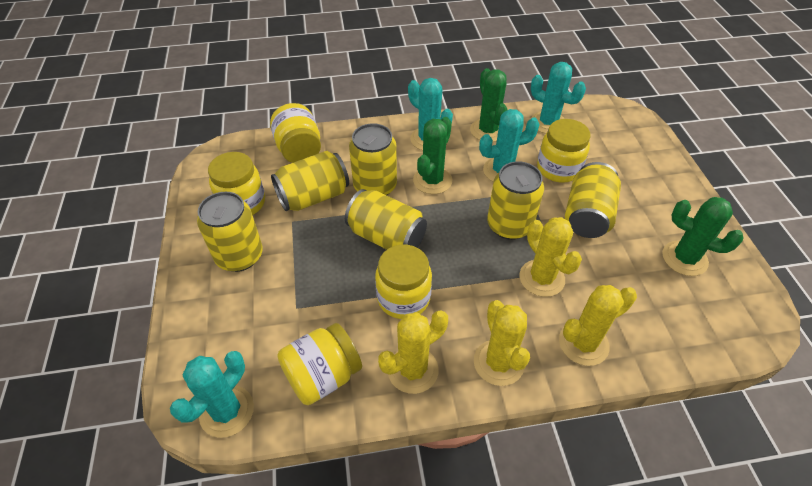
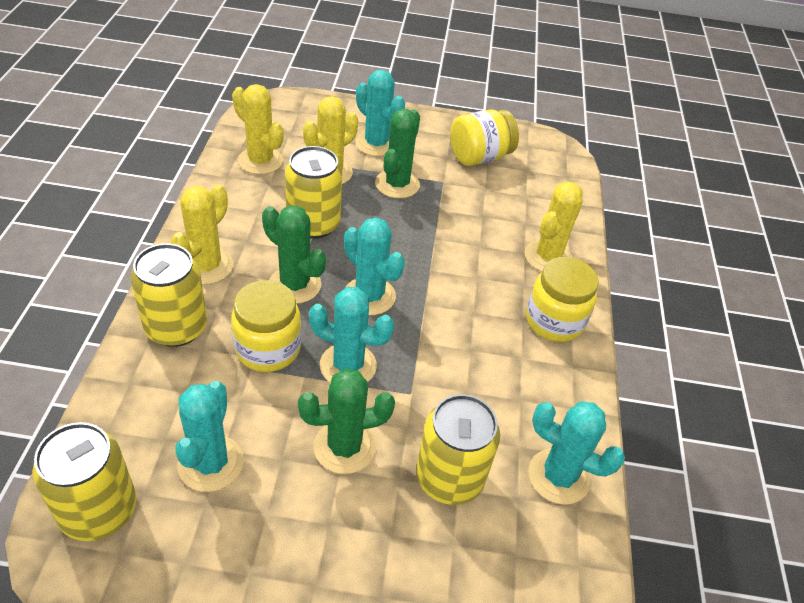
turquoise cactus: [170,351,254,438] [408,78,453,150] [479,109,540,182] [531,62,586,134] = 4 -> [175,381,244,492] [309,287,394,383] [344,217,405,315] [355,70,405,156] [528,401,625,505] = 5
yellow can: [197,192,263,272] [271,151,349,211] [345,189,427,250] [349,123,397,195] [487,161,544,240] [565,162,621,238] = 6 -> [32,422,136,541] [131,243,207,347] [285,146,342,239] [416,394,500,505] = 4
yellow jar: [208,152,265,215] [270,103,321,163] [277,323,362,405] [375,245,432,319] [537,119,591,183] = 5 -> [231,280,301,372] [450,109,519,166] [526,257,599,342] = 3

